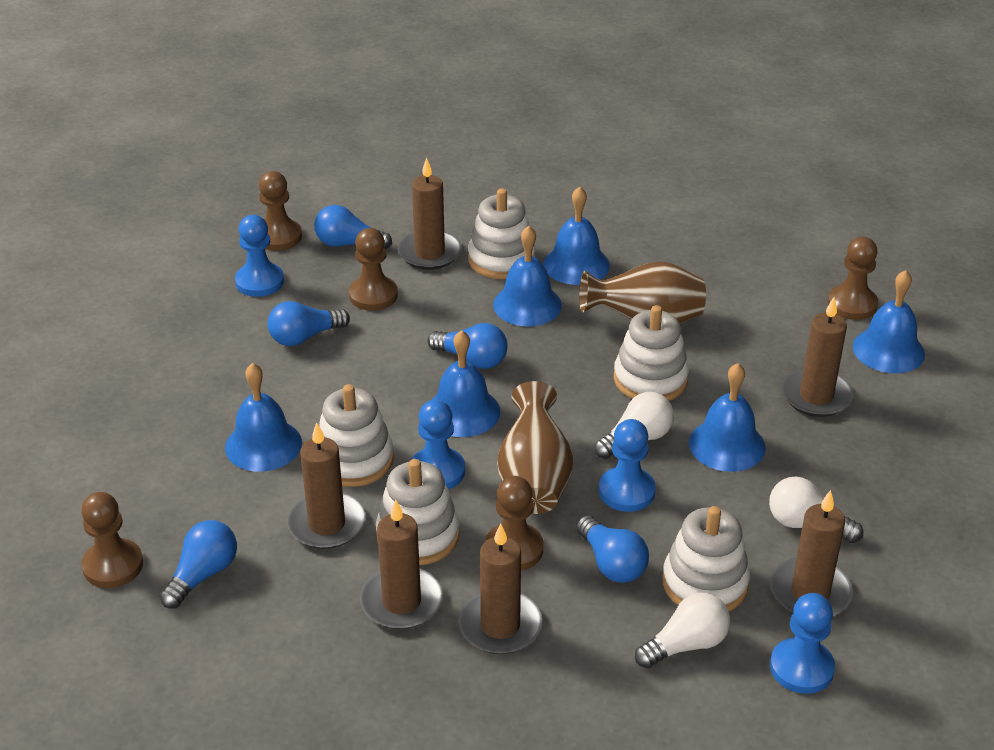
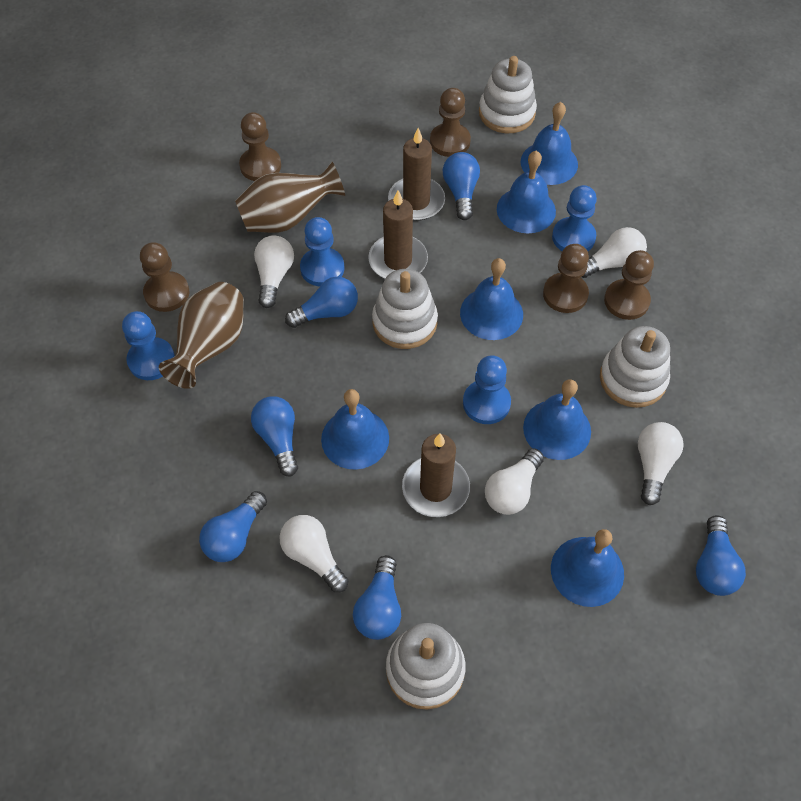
blue light bulb: [160,520,237,609] [268,301,350,346] [314,205,392,249] [427,323,508,369] [576,515,649,583] = 5 -> [199,491,267,562] [251,396,298,476] [285,277,358,328] [353,555,401,640] [443,152,480,220] [696,515,746,596] = 6
brown candle: [287,422,366,549] [360,499,443,629] [398,158,462,270] [458,523,542,654] [770,490,853,616] [781,297,854,417] = 6 -> [368,190,428,278] [388,128,445,221] [402,433,470,517] = 3
white light bulb: [594,392,674,459] [635,592,730,668] [769,477,863,544] = 3 -> [254,235,294,308] [279,515,349,592] [485,448,544,515] [582,227,647,278] [638,422,684,505] = 5
white stacking toy: [319,384,394,487] [376,459,460,565] [468,188,536,279] [614,305,689,401] [662,506,750,611] = 5 -> [372,269,438,349] [386,623,465,710] [479,56,537,133] [600,326,670,408] = 4

